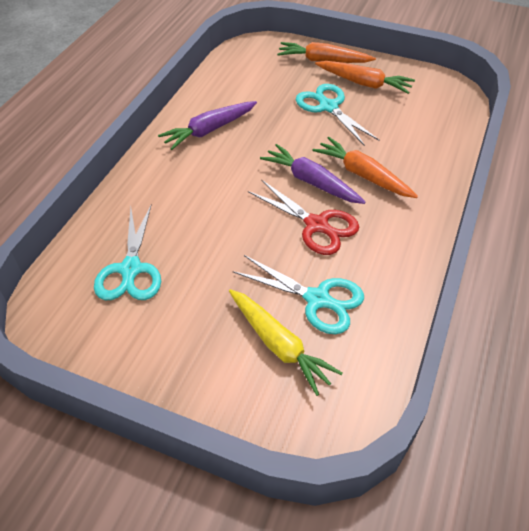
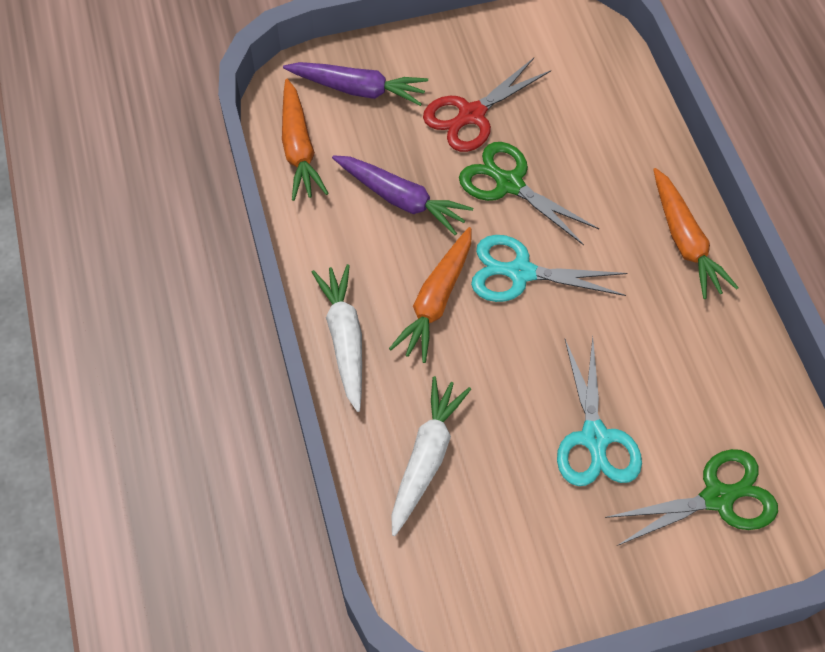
green scissors: none = 0 -> [459,142,599,245] [605,449,778,546] = 2
turquoise scissors: [94,204,161,300] [233,255,364,334] [295,84,379,146] = 3 -> [471,235,627,302] [557,337,642,486] = 2
white carrot: none = 0 -> [312,264,362,412] [391,376,471,536] = 2
yellow carrot: [229,289,343,396] = 1 -> none = 0

